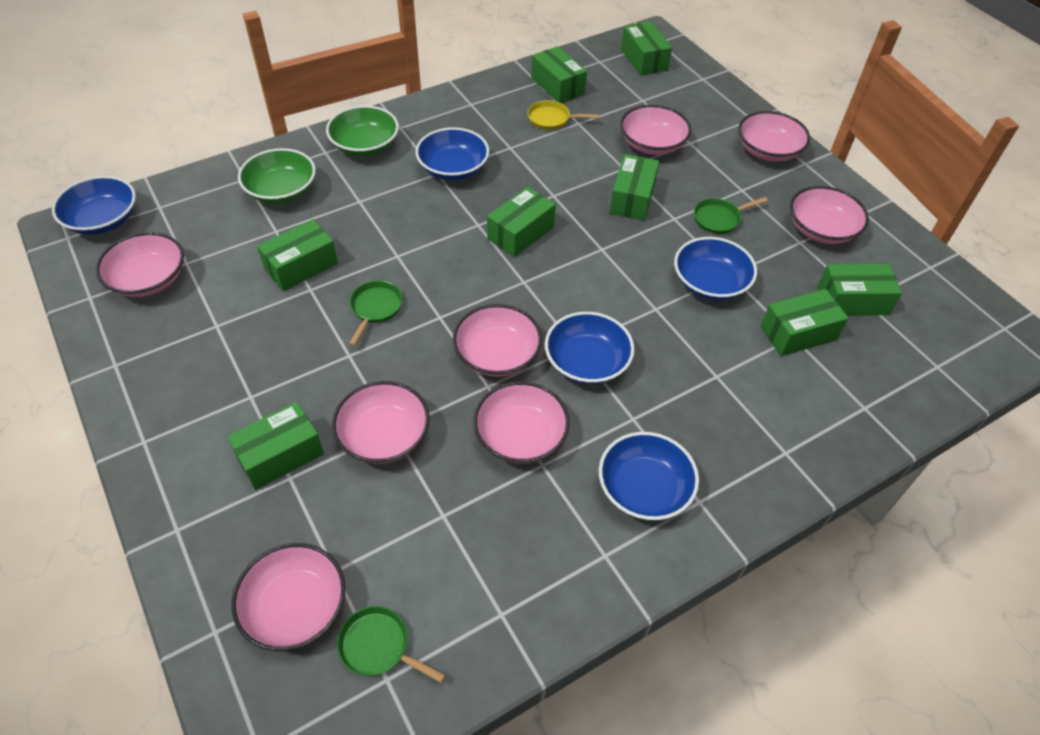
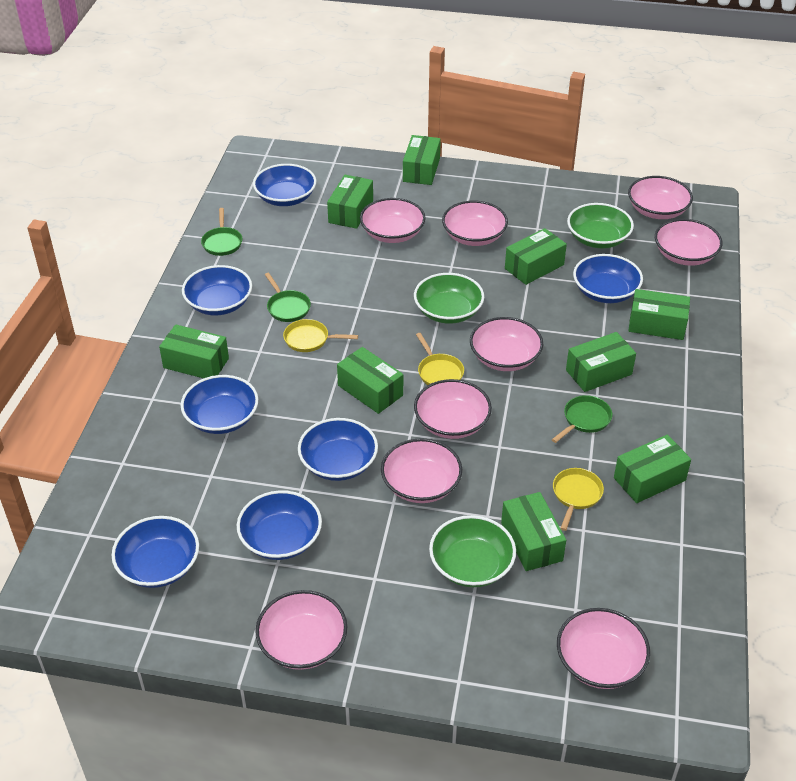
blue bowl: [52,176,136,235] [415,127,489,180] [545,312,635,385] [599,432,699,520] [674,237,757,301] = 5 -> [111,516,199,588] [181,375,258,434] [182,265,252,315] [237,490,322,560] [253,164,316,206] [298,418,378,481] [573,254,643,303] = 7
green bowl: [238,148,316,204] [326,105,399,157] = 2 -> [414,273,484,324] [429,515,516,587] [567,203,634,248] = 3
green box: [227,402,324,490] [257,219,338,291] [487,187,556,257] [531,46,587,103] [609,154,659,221] [621,22,672,76] [760,289,849,356] [817,264,902,316] = 8 -> [159,324,229,378] [327,175,373,229] [337,347,403,414] [403,135,441,185] [501,492,566,571] [505,228,567,285] [566,332,636,392] [614,435,691,503] [628,289,690,340] = 9
pink bowl: [96,232,184,297] [231,543,346,651] [332,381,430,464] [453,304,542,377] [473,381,570,464] [620,105,691,155] [738,111,810,162] [790,186,869,244] = 8 -> [255,590,347,670] [360,198,425,243] [381,438,462,503] [414,379,492,439] [442,201,508,246] [470,317,543,371] [557,608,650,689] [628,176,693,219] [655,219,723,266] = 9
yellow pan: [527,100,599,130] = 1 -> [283,319,358,352] [416,333,464,385] [553,468,604,531] = 3

